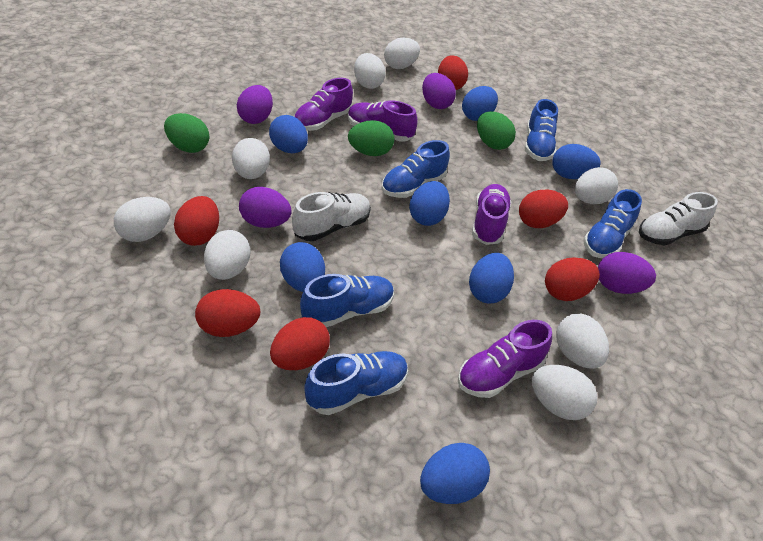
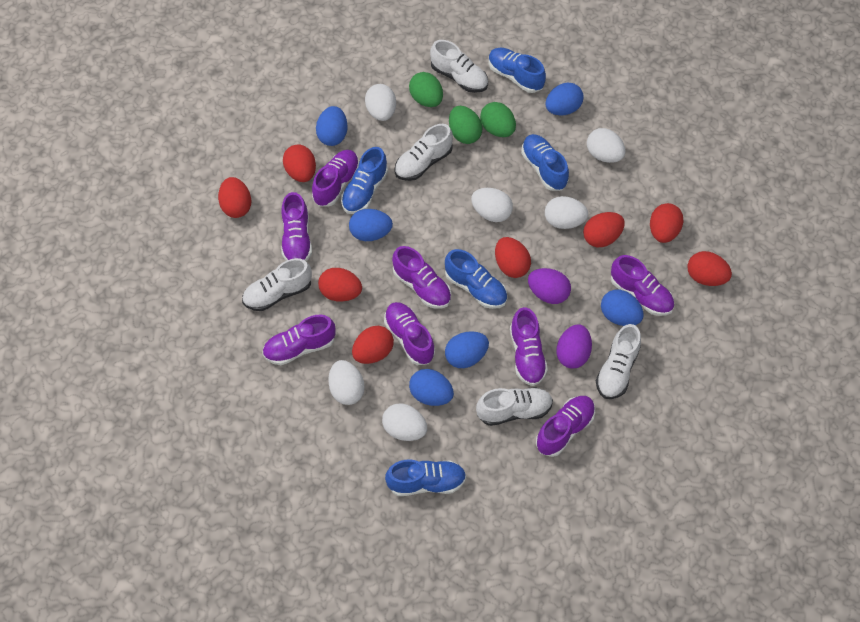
blue egg: [269,115,308,153] [280,242,325,292] [409,181,450,226] [420,443,490,504] [462,86,498,121] [469,253,514,304] [552,144,601,179] = 7 -> [316,106,348,146] [349,209,393,241] [409,369,454,406] [445,331,489,368] [545,82,584,115] [601,290,644,326] = 6
purple egg: [237,85,273,124] [239,187,292,228] [422,73,456,109] [598,252,656,294] = 4 -> [528,268,571,304] [556,324,592,368] = 2
purple shoe: [294,78,353,131] [348,100,418,142] [458,320,552,398] [472,184,512,245] = 4 -> [262,315,336,365] [281,192,312,261] [312,150,359,207] [384,302,435,365] [392,246,451,309] [510,307,548,386] [536,396,595,457] [611,255,674,316] = 8
red egg: [174,196,219,246] [195,289,260,337] [270,317,330,370] [438,55,468,90] [519,190,568,228] [545,257,600,301] = 6 -> [218,177,251,218] [283,145,316,182] [318,268,362,302] [352,326,394,364] [495,237,531,278] [583,212,625,247] [650,203,683,243] [687,251,732,286] = 8
white egg: [114,197,171,242] [204,230,250,280] [232,138,270,179] [354,53,386,89] [384,38,420,69] [532,365,597,420] [556,313,609,369] [575,167,618,204] = 8 -> [328,360,365,405] [365,84,396,121] [382,403,427,441] [471,188,513,222] [545,196,588,229] [587,128,626,163] = 6
white shoe: [292,192,371,241] [639,192,718,245] = 2 -> [242,258,312,311] [394,124,453,181] [430,40,488,93] [476,387,553,426] [596,324,641,399] = 5

